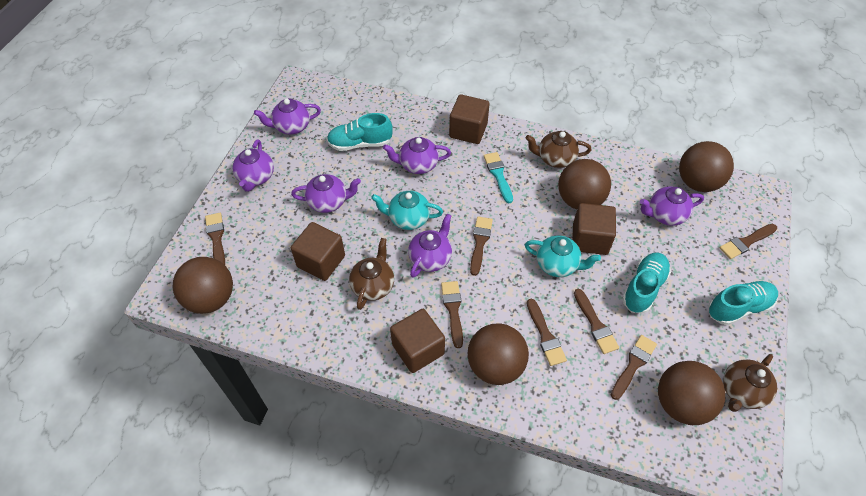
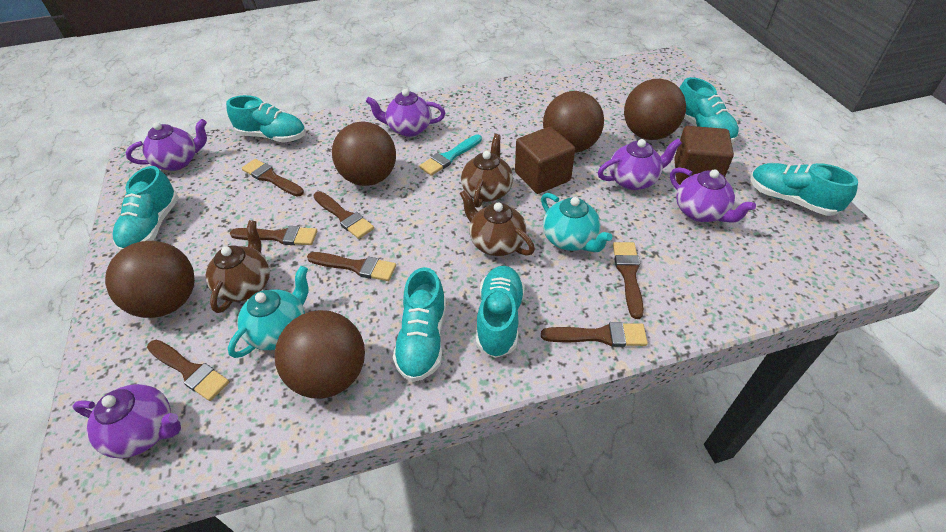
brown cube: [291,222,345,281] [390,309,445,373] [449,94,490,144] [572,203,616,255] = 4 -> [515,126,575,194] [674,126,734,185] = 2
purple teapot: [232,140,274,192] [254,98,321,135] [291,174,361,213] [383,137,451,174] [408,214,452,277] [640,186,704,226] = 6 -> [73,384,181,458] [126,119,207,171] [366,89,445,137] [598,139,682,190] [670,167,756,223] = 5
turquoise shoe: [327,113,393,151] [622,252,671,313] [708,281,778,325] = 3 -> [113,166,179,251] [226,95,306,142] [393,267,446,382] [476,266,525,358] [680,77,739,143] [750,163,858,216] = 6

